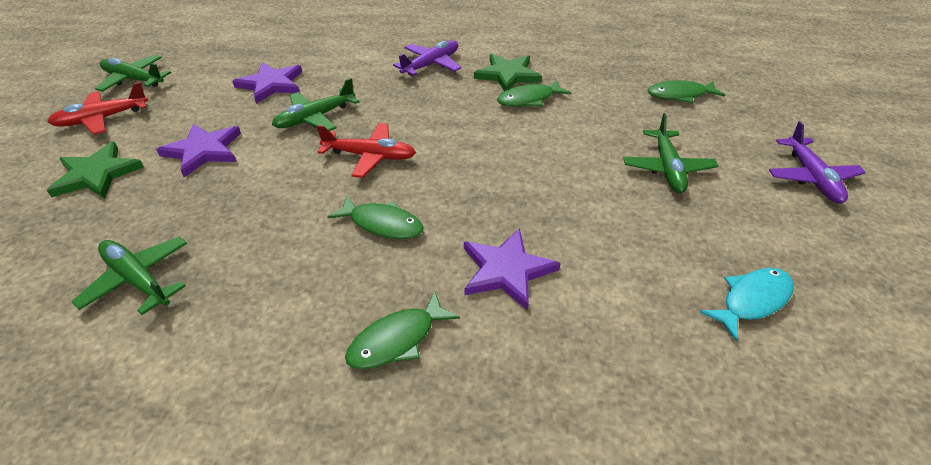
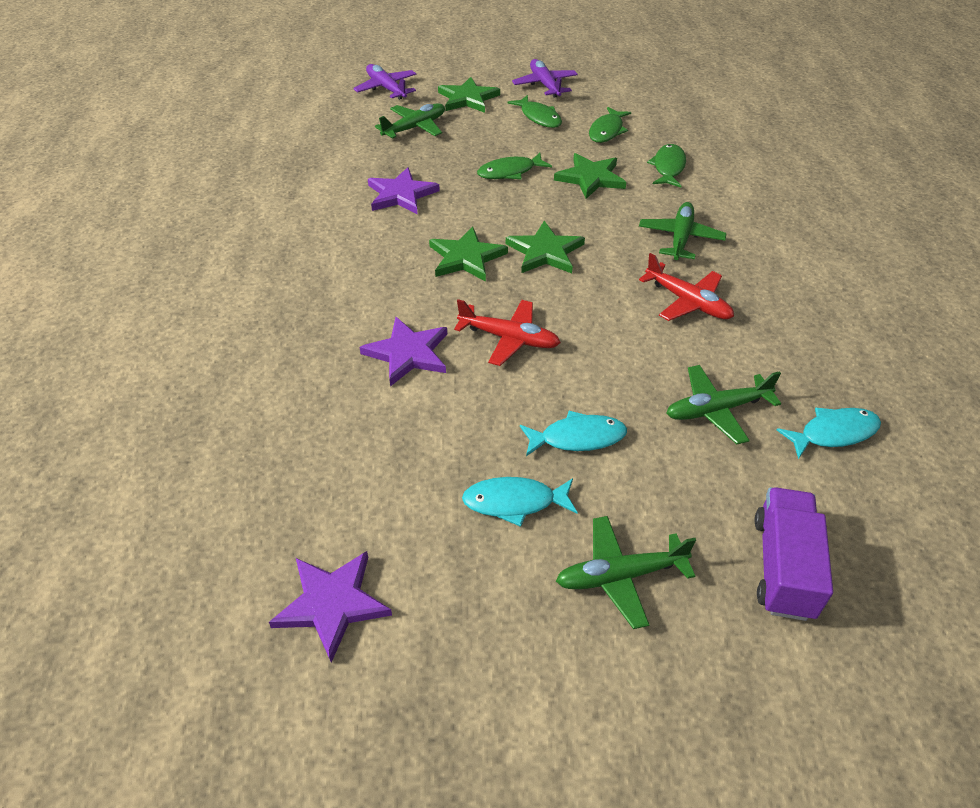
green star: [47,142,144,199] [474,54,542,91] = 2 -> [429,226,508,282] [438,77,500,113] [506,221,585,273] [554,153,626,199] = 4
purple truck: none = 0 -> [754,487,833,621] = 1
turquoise fish: [700,268,794,341] = 1 -> [462,477,578,527] [520,411,627,456] [777,407,881,459] = 3

